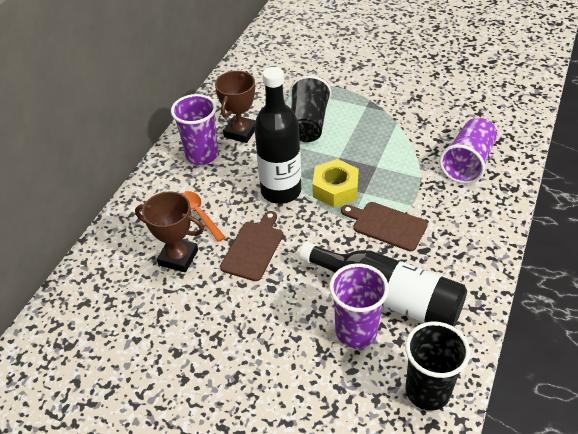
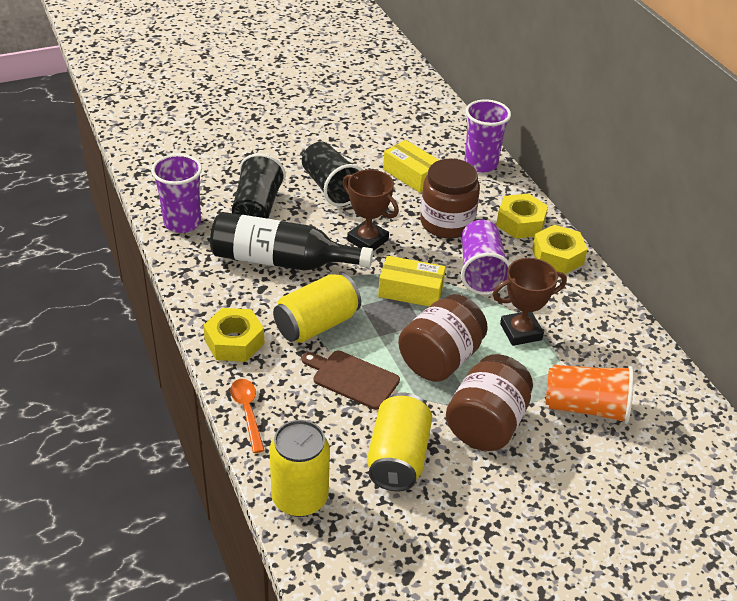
black bottle: [254,67,301,204] [299,241,467,327] = 2 -> [210,212,373,271] = 1
brown cutting board: [220,211,283,281] [341,202,428,251] = 2 -> [302,350,400,410] = 1
brown jar: none = 0 -> [398,294,488,382] [420,159,480,238] [446,354,533,451] = 3
orange cup: none = 0 -> [546,365,634,424] = 1
yellow box: none = 0 -> [378,256,446,306] [383,140,439,193] = 2
yellow can: none = 0 -> [270,420,330,517] [273,273,361,343] [367,393,432,492] = 3
yellow nut: [312,159,359,208] = 1 -> [203,308,265,362] [496,194,548,239] [532,225,588,274] = 3

